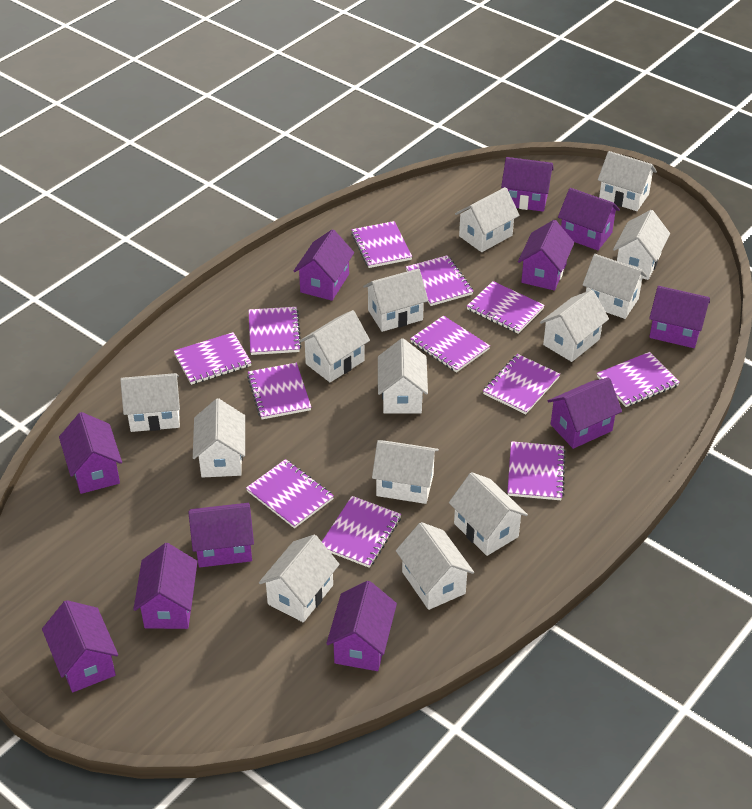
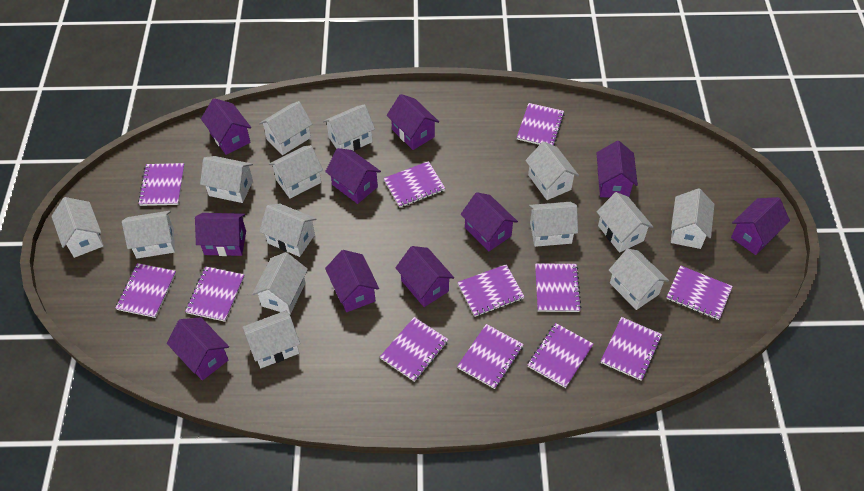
purple house: [42,600,118,692] [59,412,122,494] [133,543,198,629] [188,503,254,567] [294,229,354,301] [326,581,397,671] [501,157,554,212] [518,220,574,291] [548,378,622,449] [558,188,620,250] [649,286,710,348] = 11 -> [167,317,229,381] [195,213,246,256] [201,98,252,155] [325,148,381,204] [325,250,379,312] [387,94,439,150] [395,246,454,307] [460,192,518,251] [596,141,638,197] [731,197,790,255] = 10

